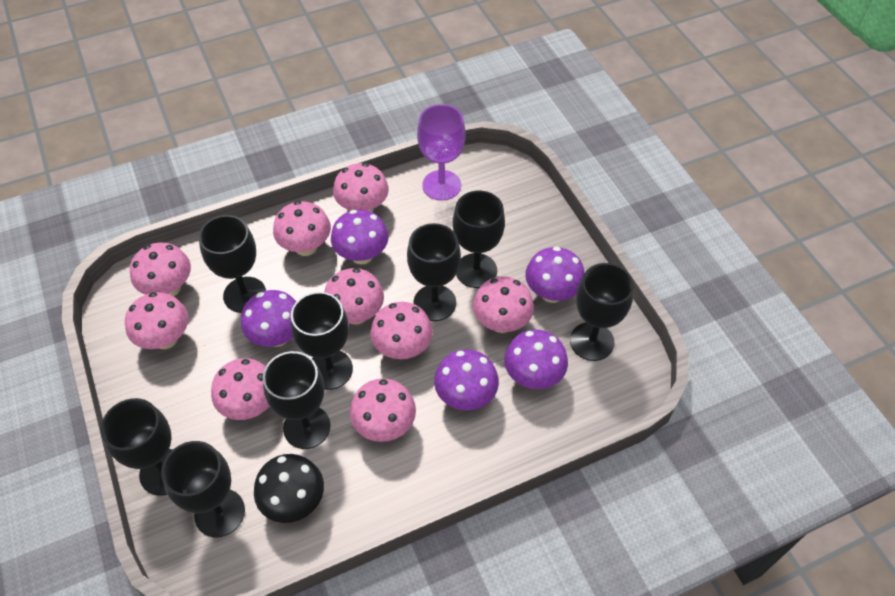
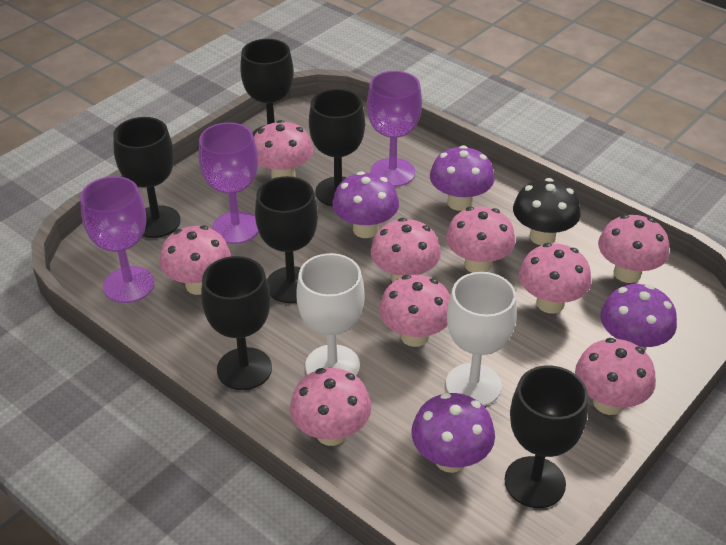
black goblet: [101,398,173,496] [161,441,245,537] [199,215,266,313] [263,351,331,449] [291,292,353,390] [407,223,461,321] [453,191,505,288] [570,263,634,361] = 8 -> [113,117,181,238] [201,256,272,390] [240,39,294,137] [255,176,318,303] [309,89,365,207] [505,365,588,508] = 6
purple goblet: [417,104,466,201] = 1 -> [80,176,155,303] [199,122,259,244] [367,71,422,187] = 3
purple mushroom: [241,290,296,347] [331,210,389,265] [434,349,499,410] [504,330,568,389] [525,247,585,303] = 5 -> [332,171,399,238] [411,393,495,473] [430,145,494,211] [600,284,677,351] = 4
white goblet: none = 0 -> [297,253,365,376] [446,272,517,406] = 2

